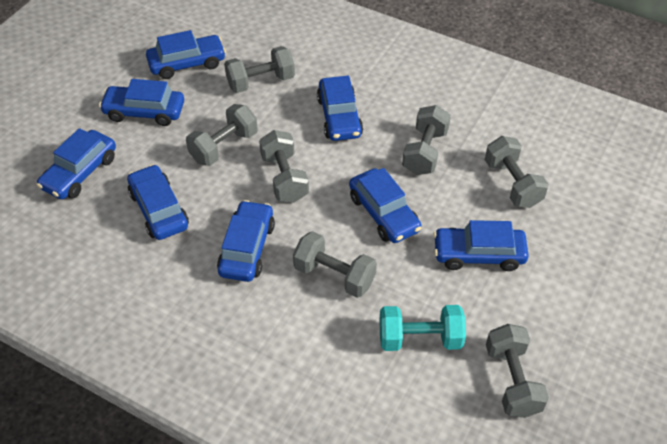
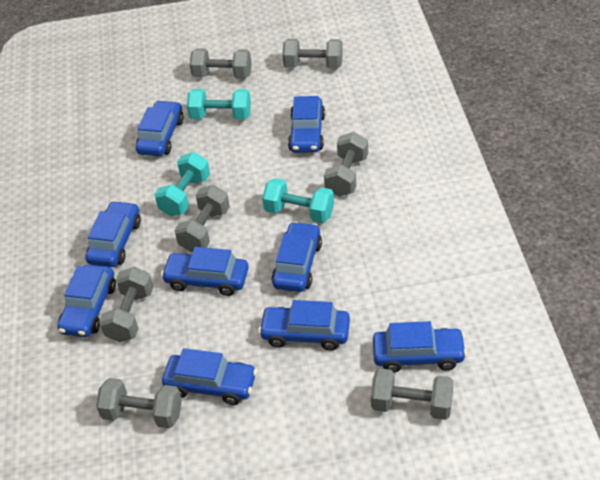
blue car: [37,128,116,199] [99,79,184,126] [127,164,189,240] [146,30,226,79] [217,200,275,282] [317,76,363,141] [349,168,421,243] [433,220,529,271] = 8 -> [57,265,116,337] [85,201,141,267] [136,100,184,156] [161,247,249,296] [162,348,257,405] [258,300,350,351] [271,222,322,292] [288,96,325,153] [373,321,467,372] = 9
turquoise dumbbell: [379,305,466,351] = 1 -> [154,152,210,216] [187,89,251,120] [262,178,334,223] = 3

